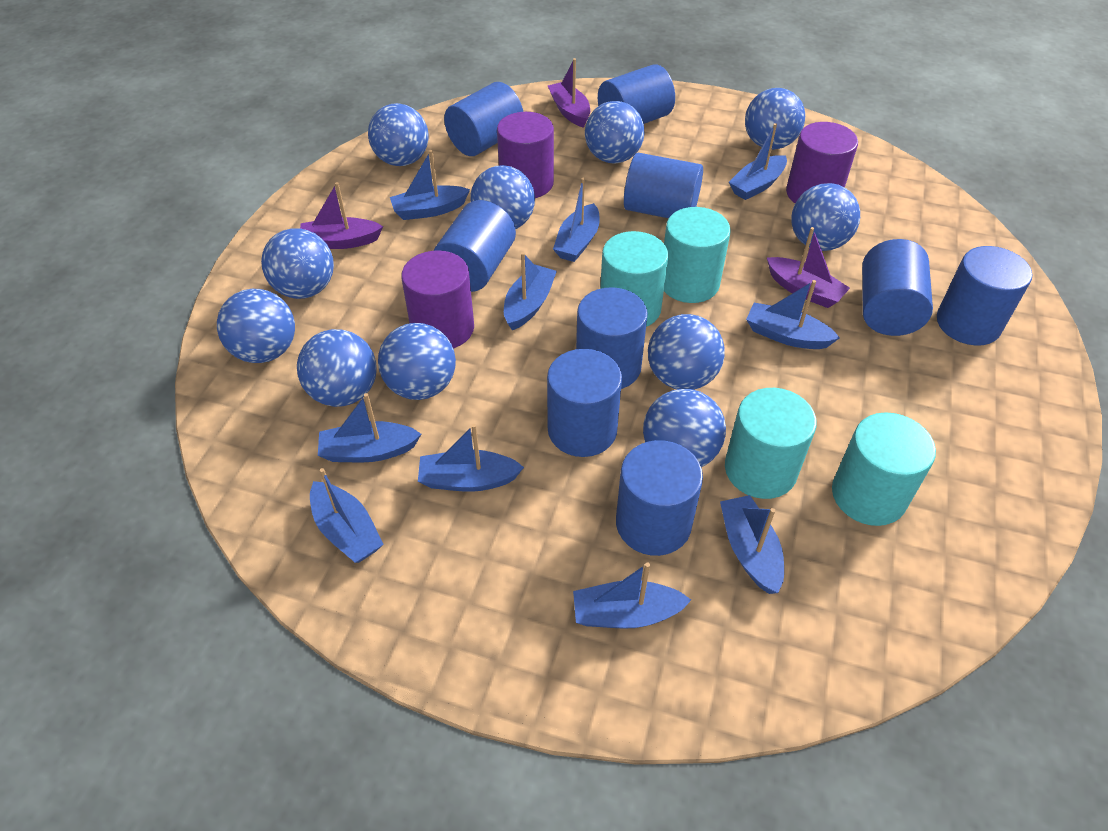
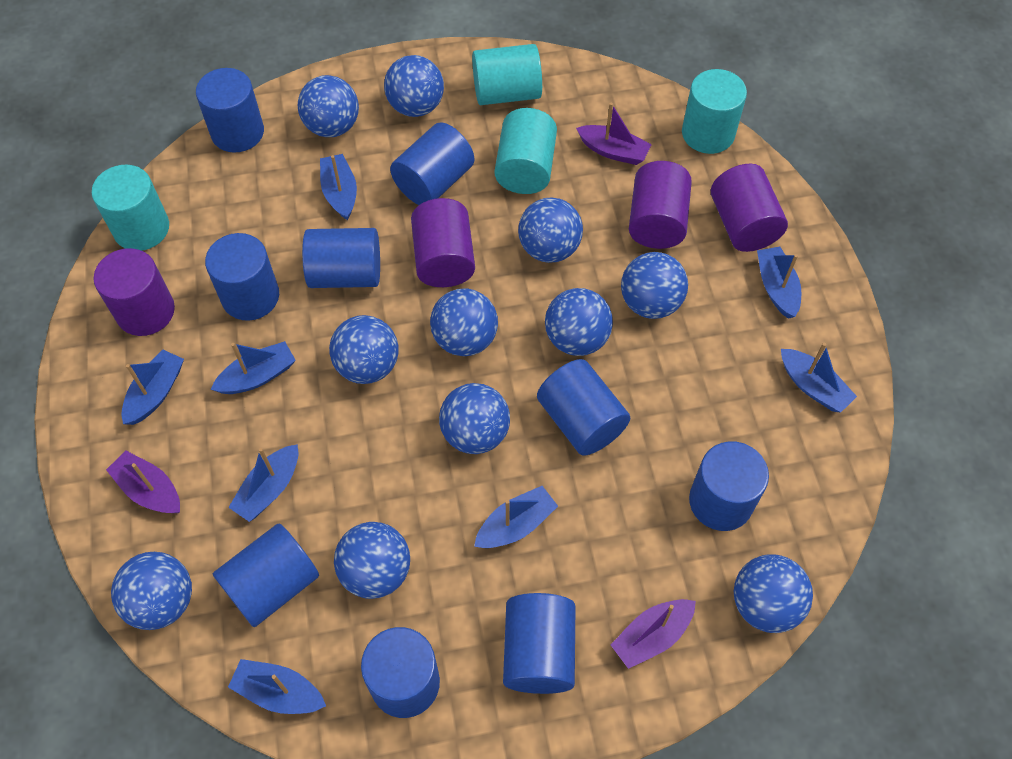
blue boat: [310,468,384,563] [318,393,421,462] [390,150,470,220] [418,424,524,492] [504,252,557,330] [553,178,600,262] [573,562,691,629] [720,495,784,594] [729,123,787,200] [746,280,840,349] = 10 -> [121,350,184,425] [211,341,296,394] [228,444,298,522] [228,659,326,714] [320,154,357,220] [474,486,558,548] [757,247,801,319] [781,343,857,413] = 8
purple cylinder: [401,250,474,349] [497,112,554,198] [786,122,858,203] = 3 -> [93,248,175,336] [411,198,475,287] [629,161,692,249] [711,164,788,252] = 4

